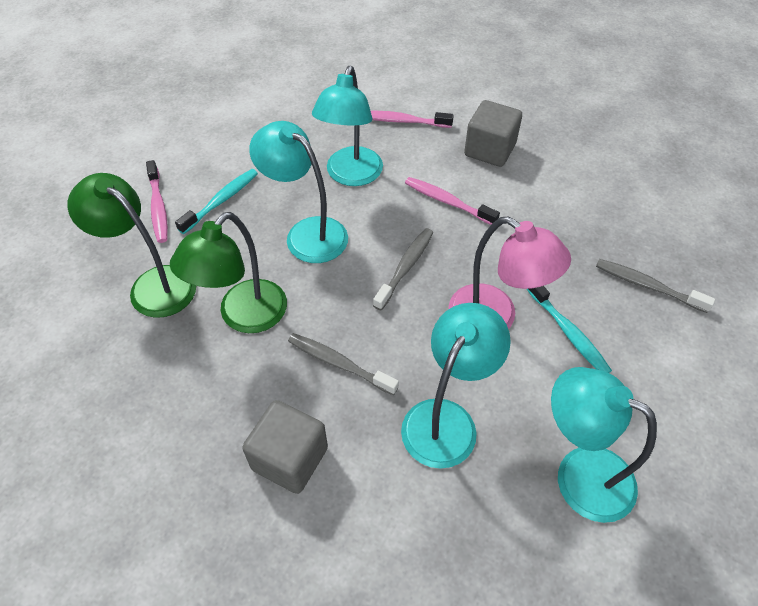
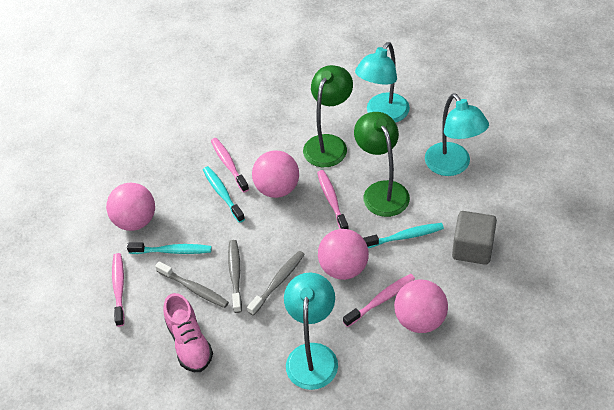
grey cube: [242,400,328,494] [464,100,522,167] = 2 -> [452,211,497,265] = 1
pink ball: none = 0 -> [106,183,155,231] [252,150,299,198] [318,229,369,280] [394,279,448,333] = 4
pink lamp: [449,217,571,329] = 1 -> none = 0
pink shoe: none = 0 -> [164,293,213,372] = 1
pink toothbrush: [146,160,168,243] [371,111,454,128] [405,177,500,225] = 3 -> [112,253,125,327] [211,138,249,193] [317,170,348,229] [343,274,415,327] = 4
turquoise lamp: [249,121,348,263] [312,66,383,186] [401,303,511,469] [551,367,657,523] = 4 -> [284,272,338,390] [355,42,410,123] [425,93,489,176] = 3
turquoise toothbrush: [175,169,258,234] [527,286,612,373] = 2 -> [127,242,212,254] [203,166,245,223] [363,223,444,248] = 3

